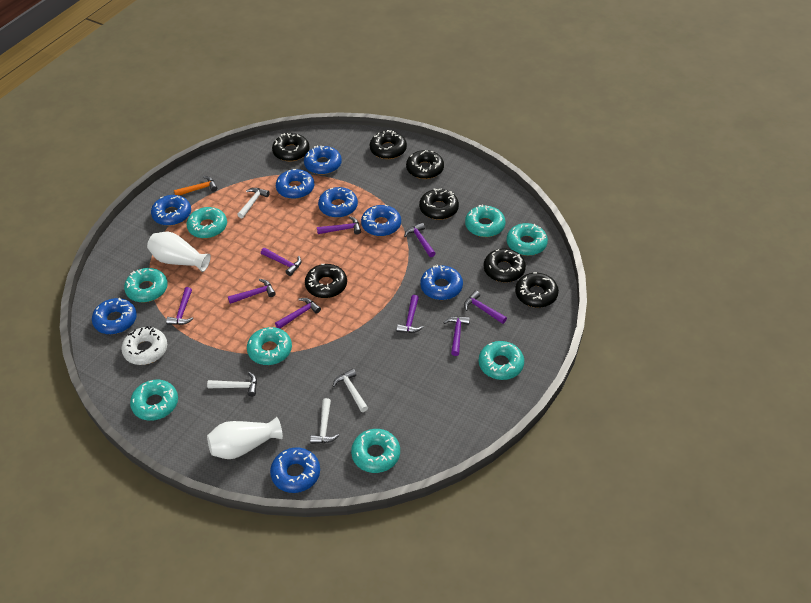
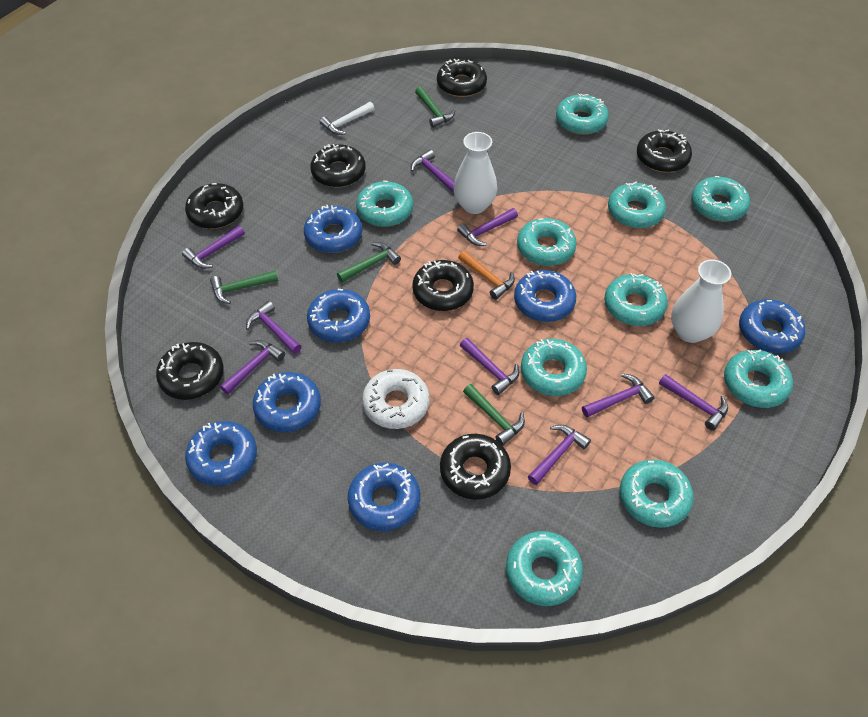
blue donut: [92,298,137,334] [151,195,191,226] [270,447,320,493] [276,169,314,199] [304,145,342,175] [318,187,358,218] [361,205,401,236] [420,265,463,300] = 8 -> [185,421,257,486] [253,372,321,432] [304,205,362,253] [307,289,370,342] [348,463,420,531] [514,270,576,322] [739,299,806,353] = 7
green hammer: none = 0 -> [210,270,278,304] [337,242,401,283] [415,87,455,128] [463,384,525,446] = 4
turquoise donut: [124,268,168,302] [130,380,178,421] [186,207,227,238] [247,327,292,365] [351,429,400,473] [465,204,505,237] [478,341,524,380] [507,223,548,256] = 8 -> [356,180,413,227] [506,531,583,606] [517,218,577,266] [521,339,587,396] [556,93,609,135] [604,273,668,326] [608,182,666,228] [620,459,694,528] [692,176,750,222] [724,350,793,408] = 10
white hammer: [207,372,257,396] [237,188,270,219] [310,398,339,444] [333,369,368,412] = 4 -> [319,102,375,135] = 1

